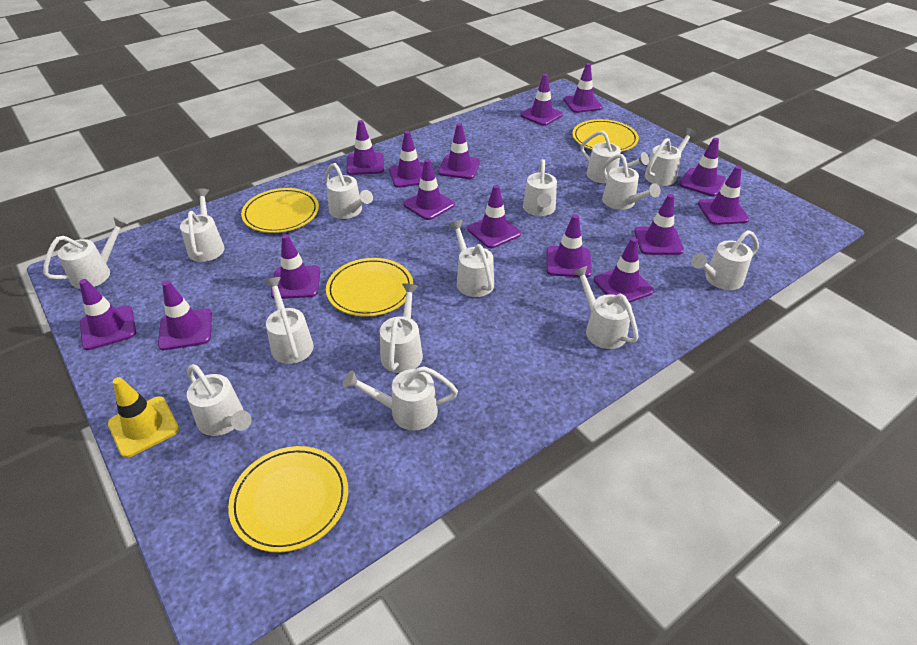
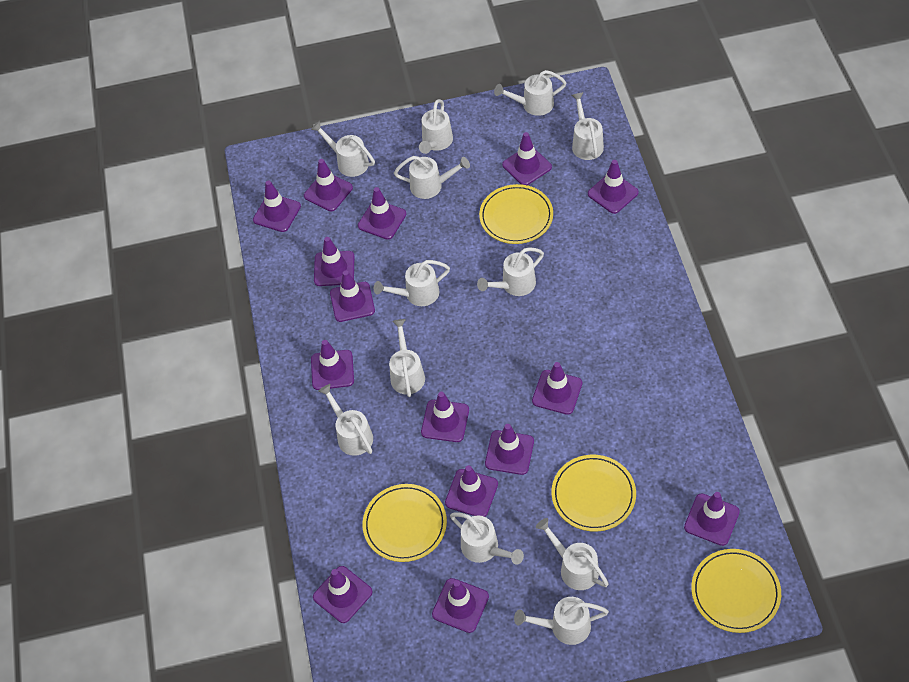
white watering can: [43,217,128,289] [180,188,225,262] [187,364,252,436] [264,277,314,364] [325,163,373,219] [343,366,458,431] [380,284,423,373] [449,220,494,297] [523,159,557,216] [573,266,638,349] [581,130,649,183] [602,154,661,210] [645,128,697,186] [691,230,759,290] = 14 -> [311,121,375,177] [318,384,373,456] [374,260,450,306] [389,319,425,397] [394,156,470,199] [419,99,453,154] [450,512,524,565] [477,247,544,296] [494,70,566,116] [514,597,609,645] [536,518,609,590] [572,92,604,160] = 12
yellow traffic cone: [108,377,179,458] = 1 -> none = 0

